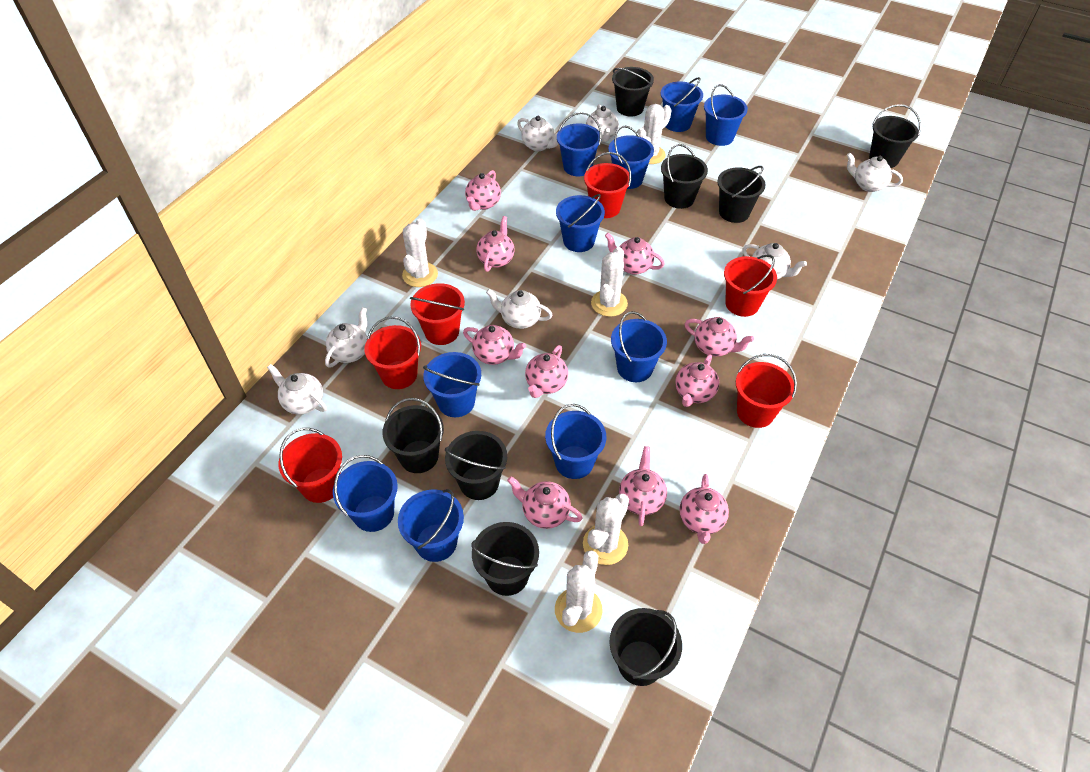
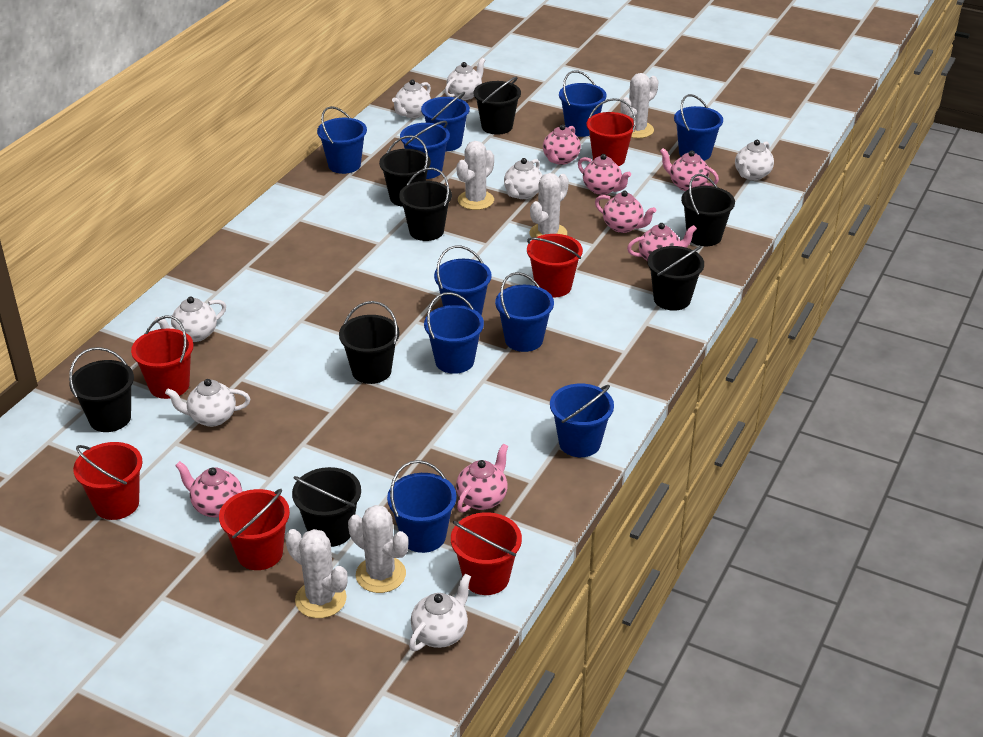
pink teapot: [463,325,526,365] [465,170,501,211] [477,216,514,272] [507,476,583,529] [525,345,568,398] [605,233,665,275] [619,446,667,526] [675,355,719,407] [679,474,729,544] [685,317,754,357] = 10 -> [175,461,242,518] [456,444,508,513] [543,124,581,165] [578,154,631,195] [595,190,656,233] [627,223,697,262] [660,148,719,191] = 7

